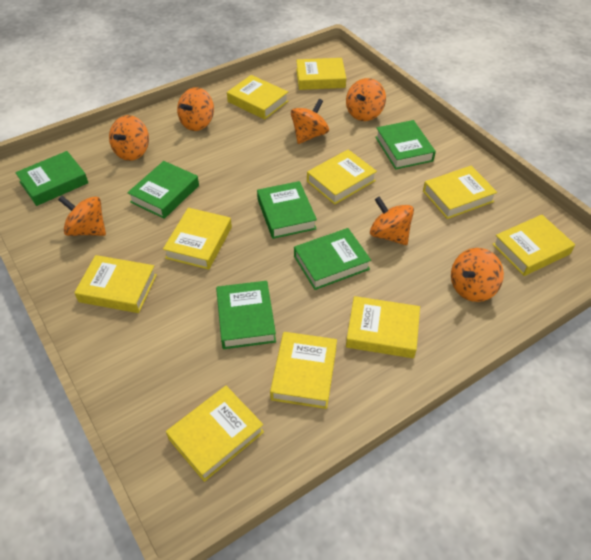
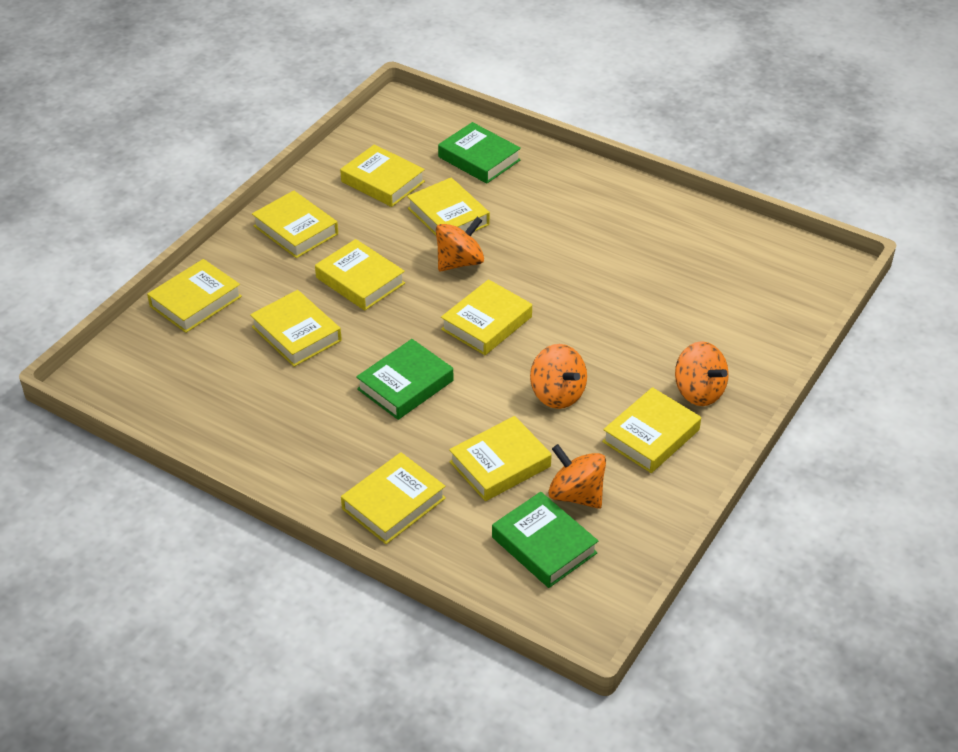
green book: [15,151,89,206] [127,161,199,219] [216,281,276,349] [257,181,317,239] [294,228,371,290] [375,120,436,170] = 6 -> [356,339,453,420] [438,122,521,184] [492,492,598,588] = 3
orange spinning top: [58,196,106,236] [109,115,149,161] [177,87,214,131] [291,99,329,144] [346,78,386,121] [370,196,414,245] [451,248,504,302] = 7 -> [436,217,484,271] [530,344,587,409] [548,444,606,509] [675,341,729,406] = 4

